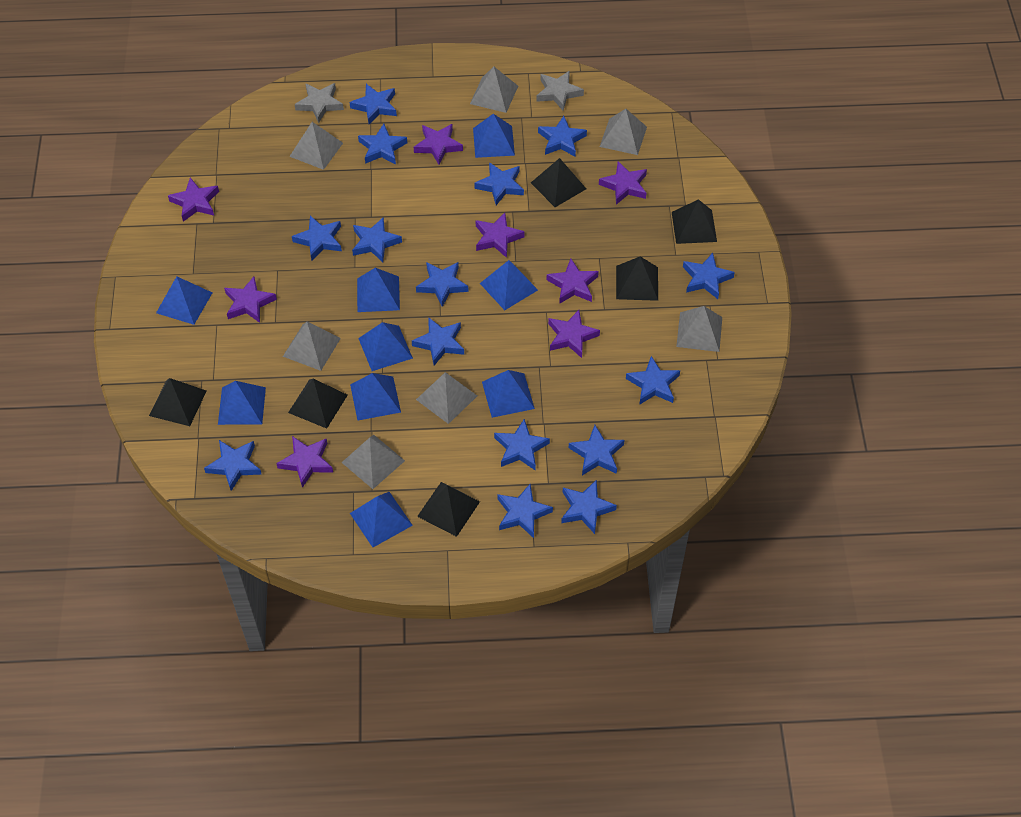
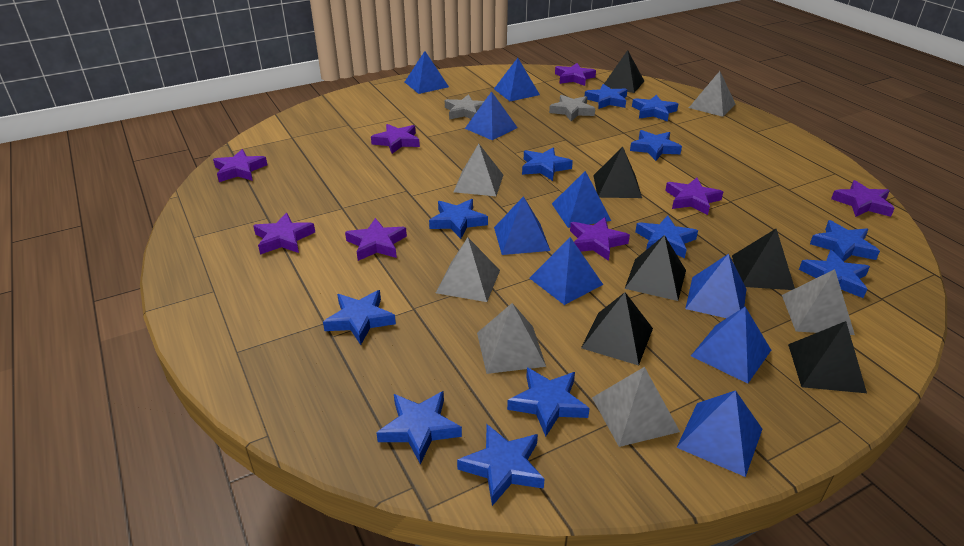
blue star: [204,440,262,491] [292,216,342,260] [350,84,397,124] [352,217,402,262] [358,124,407,165] [412,317,464,365] [416,262,469,307] [474,162,524,205] [494,419,550,471] [497,484,553,538] [538,116,587,157] [561,479,617,534] [569,425,625,475] [626,356,680,405] [683,253,735,299] = 15 -> [323,290,396,345] [376,391,462,464] [429,199,488,239] [457,424,545,506] [507,367,590,437] [522,147,573,181] [584,84,628,109] [630,130,682,161] [632,95,678,122] [635,215,698,258] [799,250,870,298] [810,220,880,262] = 12
grey pyramid: [283,322,341,371] [289,122,343,170] [341,435,405,489] [416,372,477,424] [470,67,518,113] [600,109,647,155] [676,306,722,352] = 7 -> [436,237,500,302] [454,144,503,196] [477,303,546,374] [592,367,680,447] [689,71,736,117] [782,269,855,335] = 6

